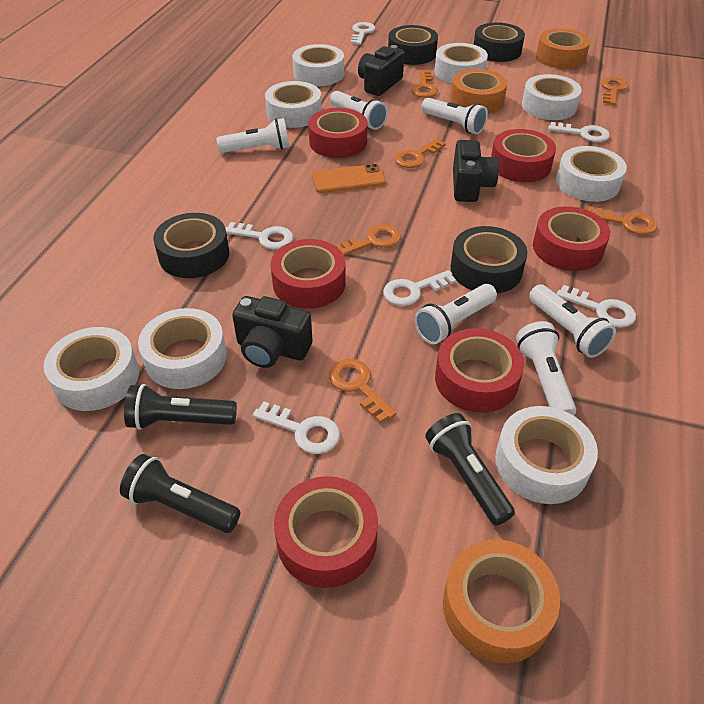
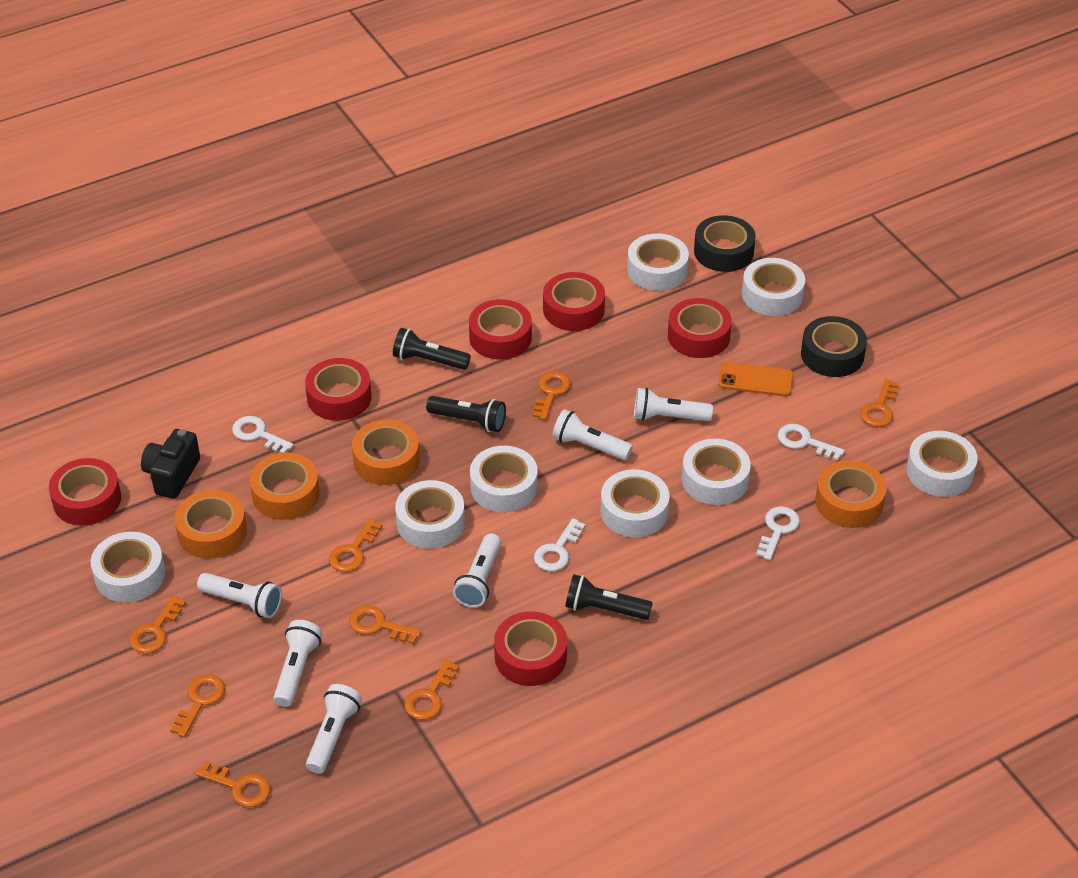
black camera: [232,296,313,368] [358,45,404,96] [453,140,499,202] = 3 -> [141,429,200,499] = 1
black tape: [153,213,230,278] [388,25,438,65] [451,226,527,293] [474,22,525,62] = 4 -> [694,215,756,272] [801,316,867,377] = 2
orange key: [329,359,397,423] [335,225,401,255] [394,138,446,168] [411,70,438,98] [588,207,657,235] [601,77,628,105] = 6 -> [129,596,186,654] [170,674,225,737] [196,761,271,807] [329,519,383,572] [349,605,421,644] [404,659,459,720] [533,371,571,420] [860,379,899,427] = 8
orange tape: [443,539,560,663] [451,69,508,113] [536,29,590,69] = 3 -> [175,490,247,559] [249,453,320,520] [352,420,420,485] [815,460,886,528] = 4
white key: [225,222,294,249] [253,401,340,454] [351,22,375,45] [383,270,456,306] [548,122,610,142] [556,285,636,328] = 6 -> [232,416,294,453] [534,518,585,571] [756,506,800,560] [778,424,845,461] = 4

